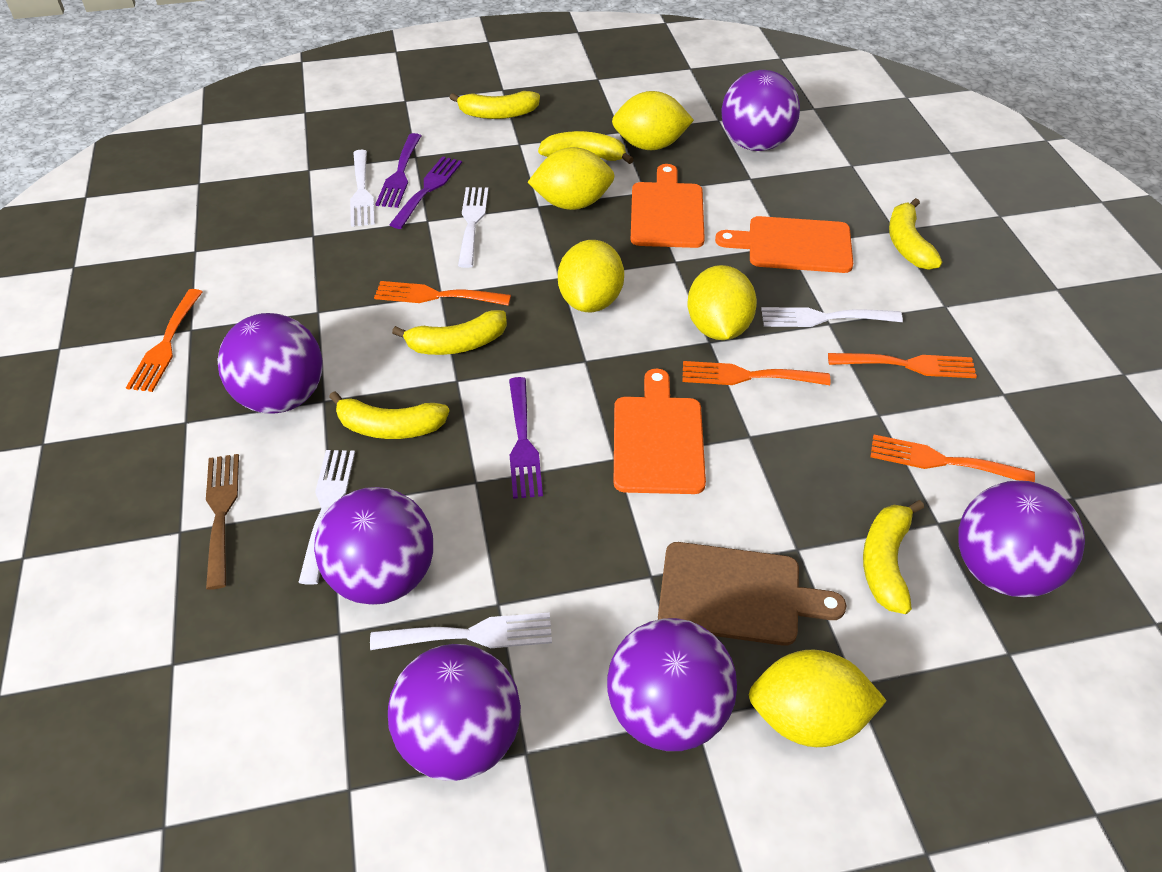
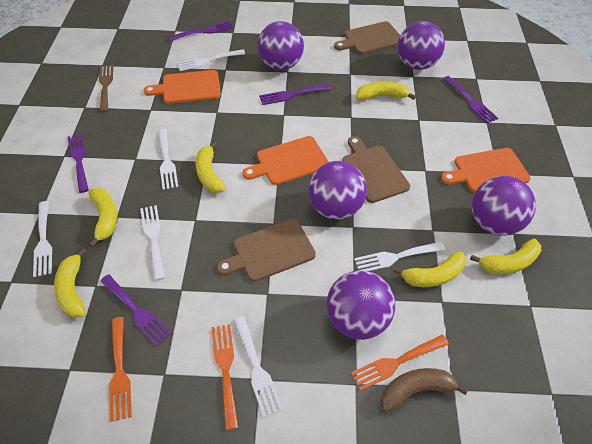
brown banana: none = 0 -> [380,368,468,412] = 1
brown cutting board: [658,542,846,646] = 1 -> [217,219,316,282] [334,21,400,54] [342,136,410,203] = 3
orange fork: [126,289,202,392] [374,281,511,306] [682,361,830,385] [828,353,977,378] [870,435,1035,482] = 5 -> [109,317,132,422] [211,324,239,430] [351,334,449,391] = 3
purple ball: [217,313,323,414] [314,487,433,605] [388,644,521,781] [607,618,737,751] [722,70,800,151] [958,480,1085,597] = 6 -> [258,21,304,70] [308,161,367,220] [327,270,395,340] [398,21,445,70] [472,176,536,236] = 5
purple fork: [376,133,421,208] [389,156,462,229] [509,377,543,499] = 3 -> [68,134,89,193] [100,274,172,346] [168,21,233,41] [259,84,331,105] [443,76,498,124] = 5
white fork: [298,450,355,585] [350,150,375,227] [370,612,552,650] [458,187,488,268] [761,307,903,327] = 5 -> [33,201,52,277] [140,205,165,281] [158,128,178,190] [177,49,245,71] [234,316,283,418] [354,242,445,271] = 6
yellow lemon: [528,147,615,210] [558,240,624,312] [612,91,694,150] [687,265,757,340] [749,650,887,747] = 5 -> none = 0

